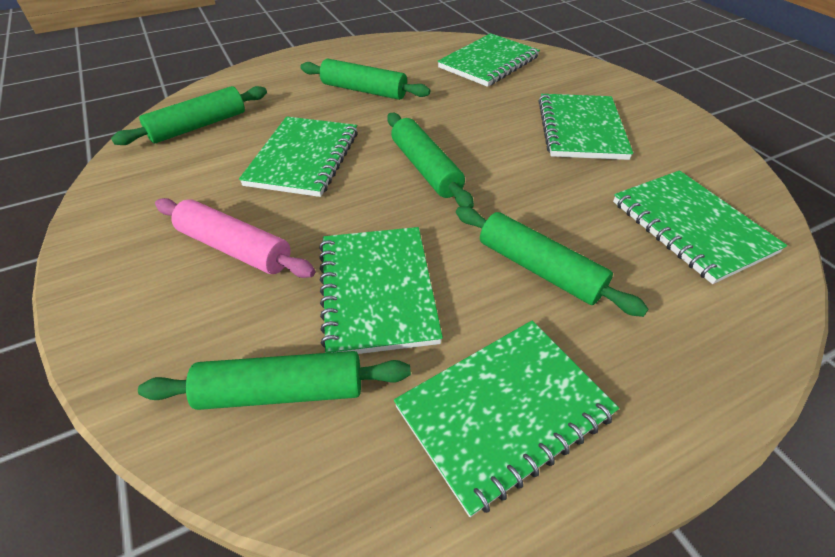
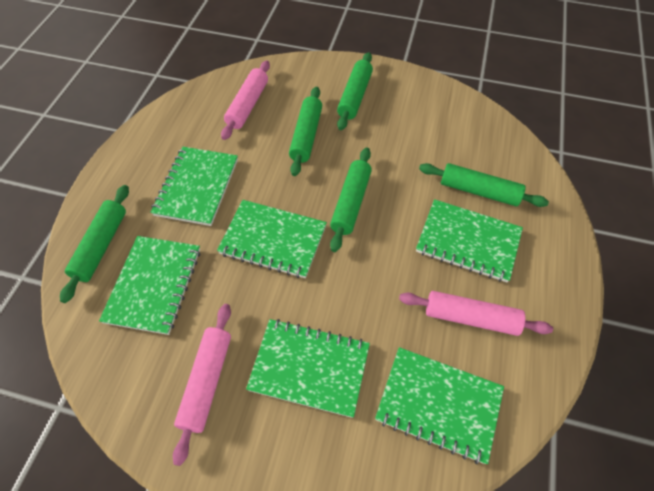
pink rolling pin: [155,198,316,278] = 1 -> [173,304,231,466] [221,60,270,140] [399,291,553,336] = 3

